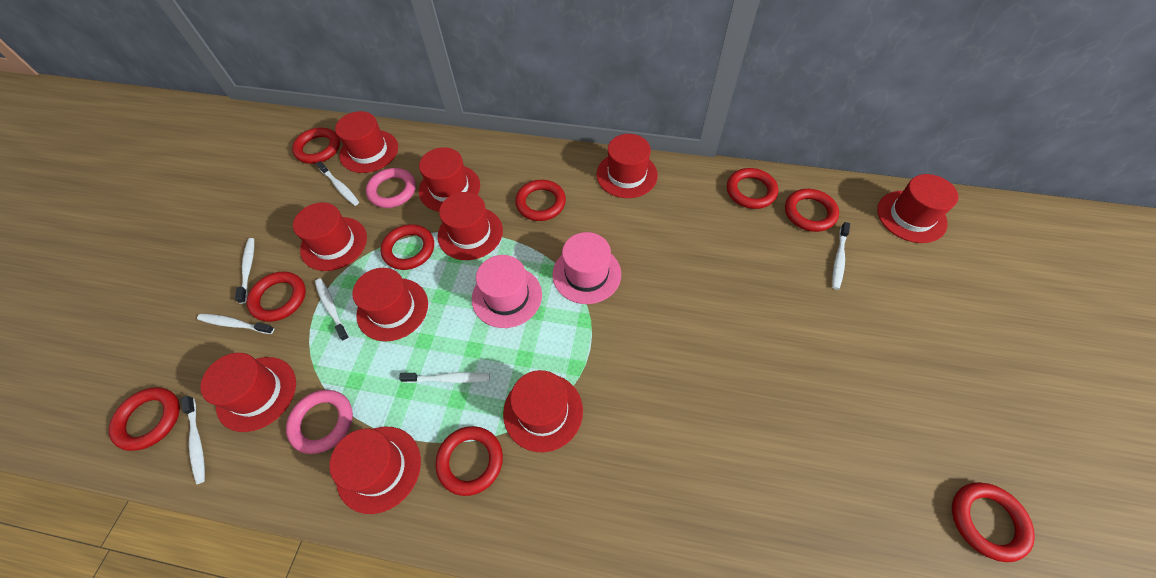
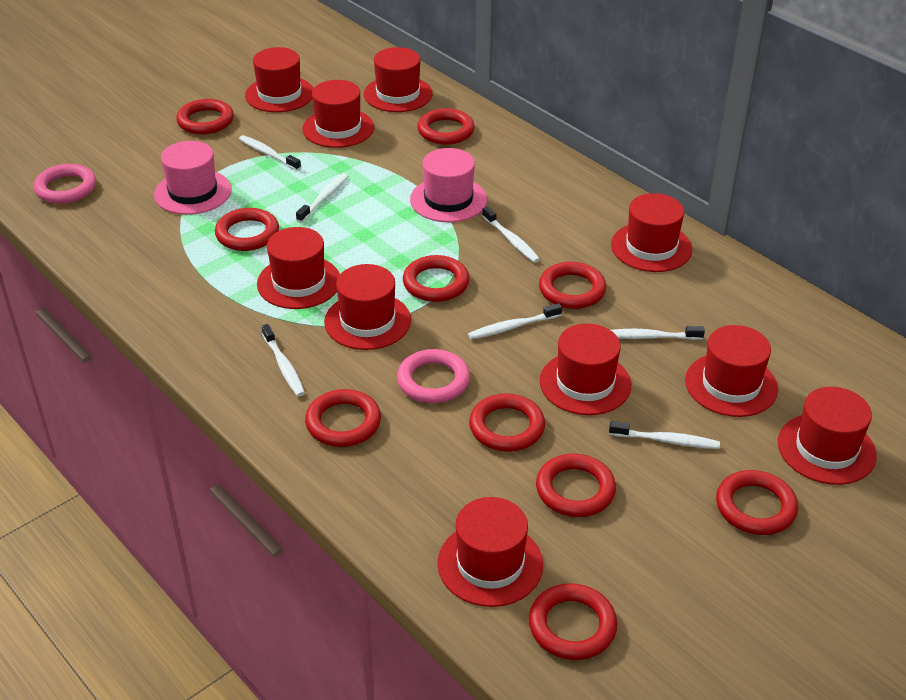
red ring: [109,387,180,451] [247,271,306,322] [292,128,340,164] [381,224,434,270] [435,426,503,496] [515,180,566,221] [727,168,778,209] [785,189,839,232] [952,482,1035,562] = 9 -> [176,99,234,134] [215,208,279,251] [305,389,381,447] [403,255,470,302] [417,108,475,145] [469,394,545,452] [529,583,617,660] [536,454,616,517] [539,262,606,309] [716,470,798,535] = 10

